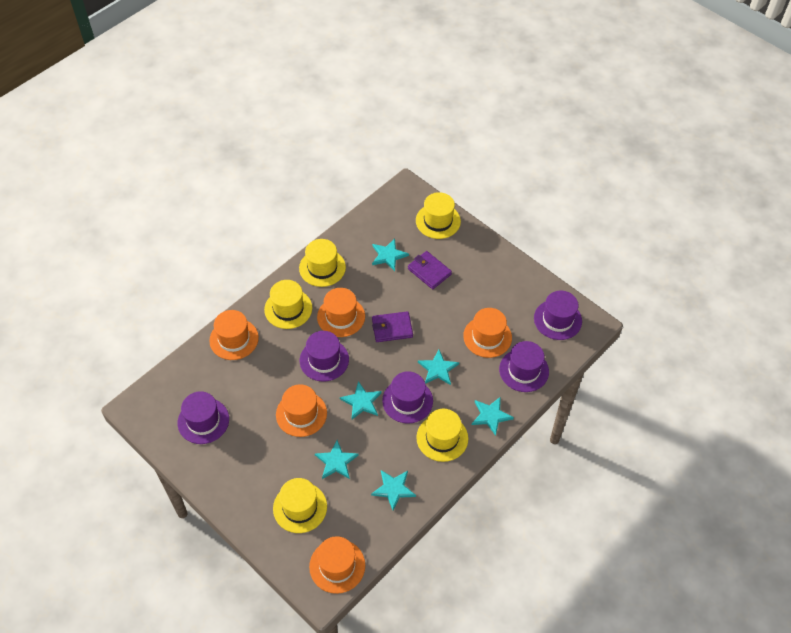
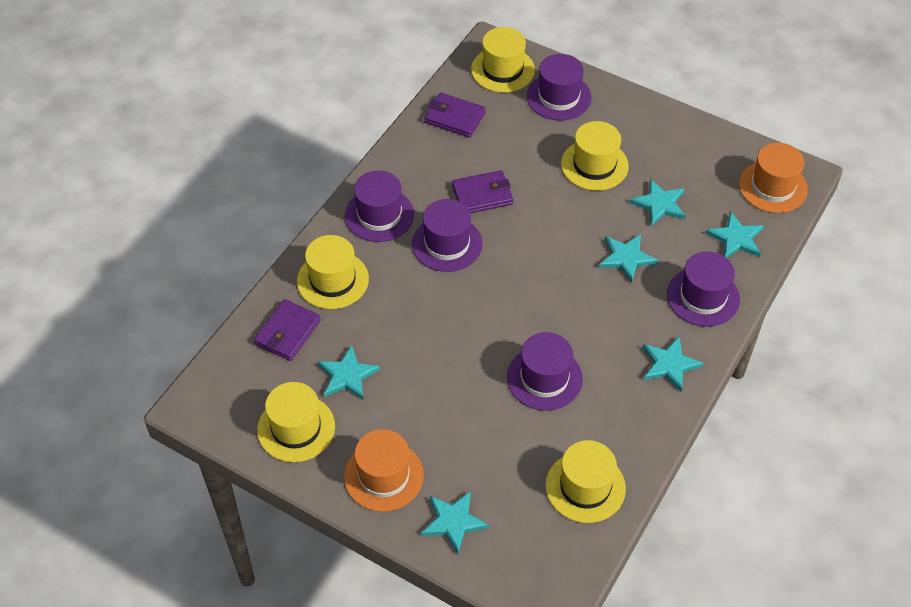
orange hat: [209,310,259,360] [276,384,327,437] [309,536,365,594] [317,288,365,337] [463,308,512,358] = 5 -> [344,429,424,512] [739,143,808,213] = 2
purple wallet: [372,311,413,342] [408,251,452,289] = 2 -> [254,299,321,361] [424,93,486,138] [452,170,513,213] = 3

